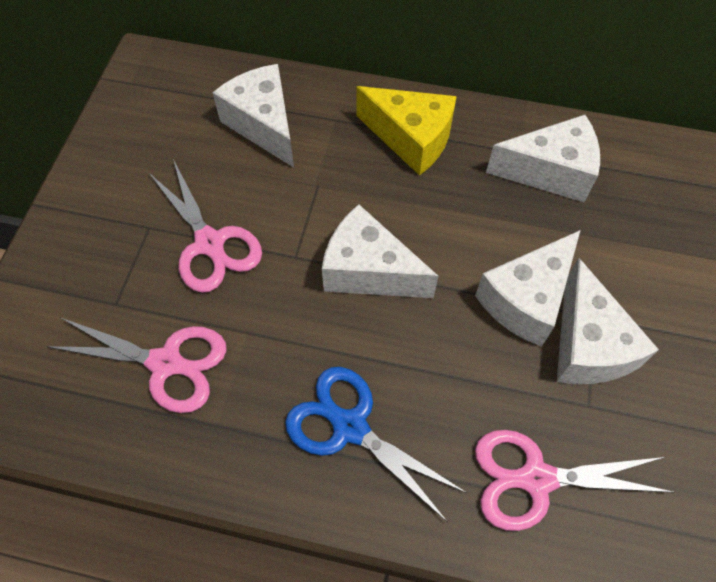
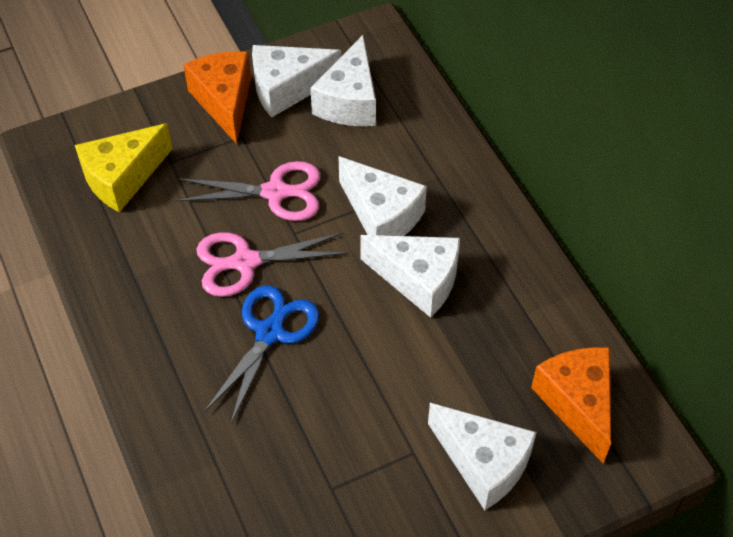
orange cheese: none = 0 -> [184,51,251,144] [531,347,611,464] = 2
pink scissors: [46,318,227,413] [148,159,262,293] [475,430,673,531] = 3 -> [176,161,321,221] [196,232,349,297] = 2

